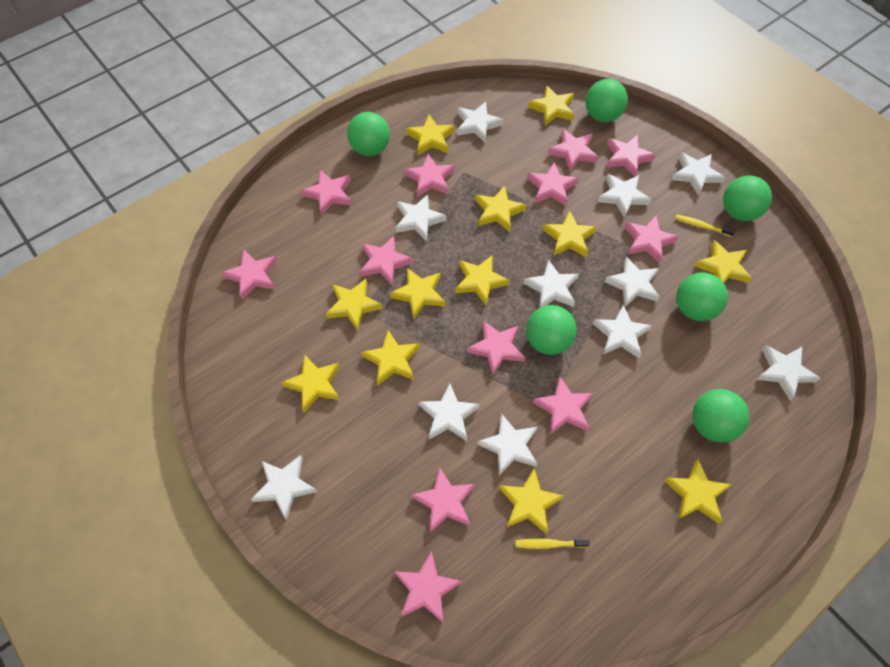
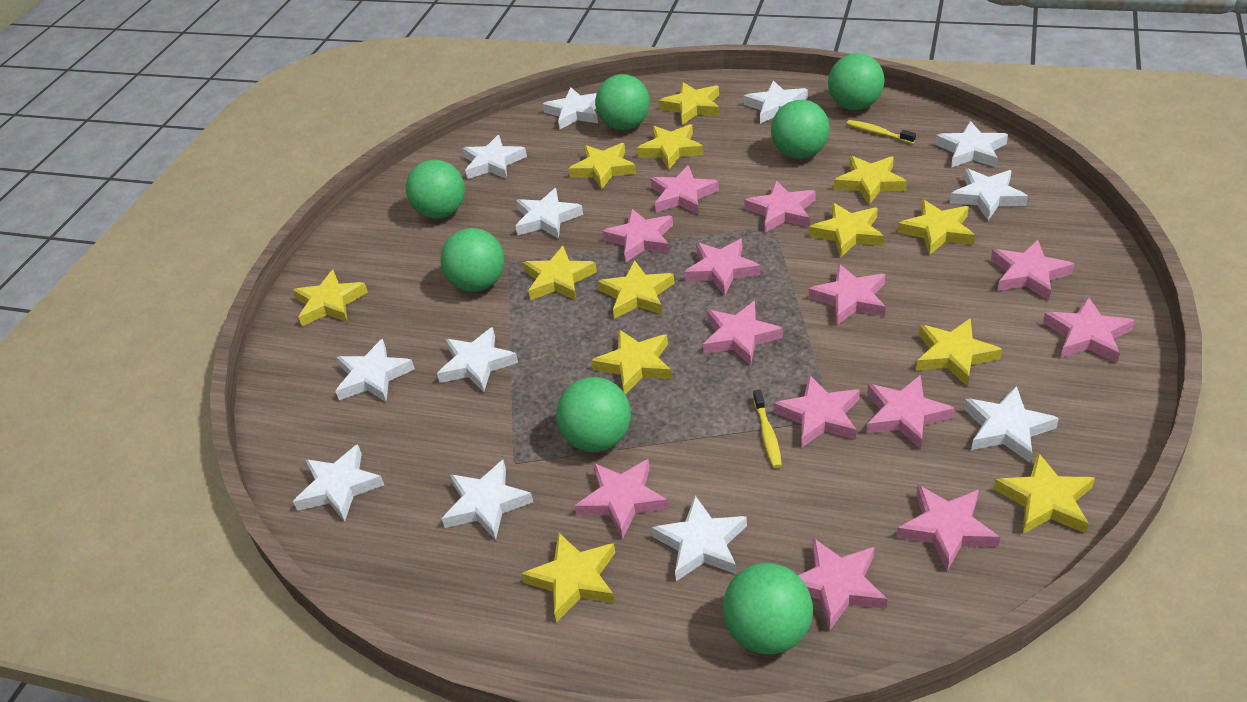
green ball: [347,112,390,156] [526,305,577,355] [586,79,628,122] [676,272,728,321] [692,389,749,442] [723,175,772,221] = 6 -> [406,160,465,219] [440,228,504,292] [556,377,631,452] [595,74,650,130] [723,563,813,655] [771,100,830,159] [828,53,885,110] = 7
pink star: [222,250,277,300] [301,170,351,215] [360,236,413,285] [394,551,462,623] [404,154,455,197] [411,467,475,533] [467,320,525,375] [527,162,579,206] [533,377,594,435] [548,129,598,171] [606,135,656,177] [624,215,679,263] = 12 -> [575,459,669,539] [602,209,673,263] [650,165,719,215] [684,239,761,296] [703,301,783,366] [744,181,816,233] [773,375,860,448] [798,538,887,631] [808,264,886,326] [866,375,955,449] [897,485,1000,571] [991,240,1075,300] [1043,297,1135,363] = 13
white star: [251,455,317,520] [395,194,446,241] [419,384,480,441] [457,102,504,143] [477,414,537,476] [524,259,579,307] [593,305,652,358] [598,174,651,218] [605,256,660,307] [671,152,725,196] [757,345,820,401] = 11 -> [293,445,384,521] [336,339,415,402] [437,327,518,392] [442,460,533,540] [463,135,527,179] [515,188,583,239] [543,87,598,129] [651,496,747,581] [744,80,808,124] [935,121,1008,168] [950,169,1028,220] [964,386,1059,463] = 12
yellow star: [281,355,340,413] [326,279,383,331] [362,330,420,385] [390,268,445,319] [406,114,455,155] [455,255,510,306] [475,185,526,232] [499,469,564,534] [528,85,575,126] [543,211,597,257] [664,459,731,524] [695,240,752,283] = 12 -> [293,270,368,326] [521,532,615,622] [523,246,597,300] [568,143,636,190] [591,330,672,395] [598,260,675,319] [637,124,704,170] [659,82,720,125] [809,203,884,258] [834,156,907,205] [897,200,975,255] [916,318,1002,387] [994,453,1095,534] = 13

